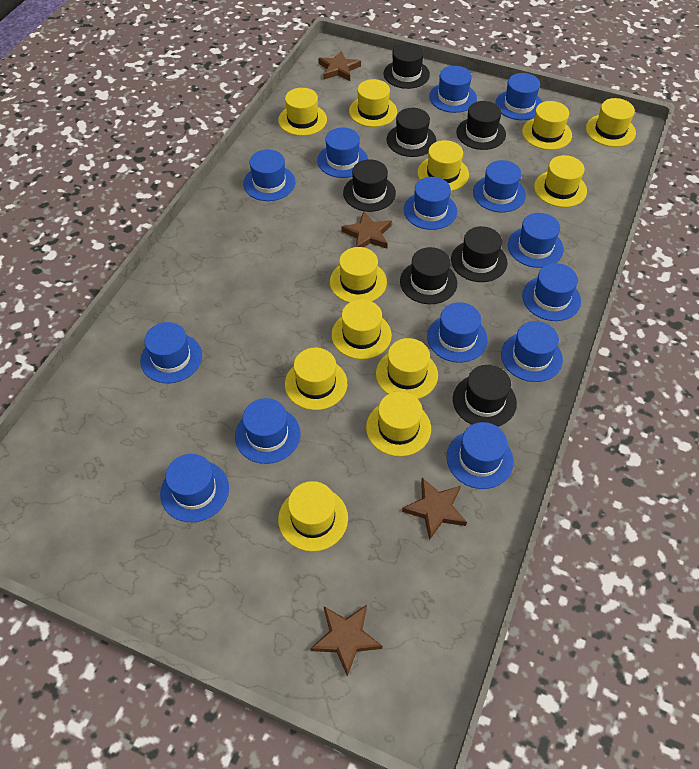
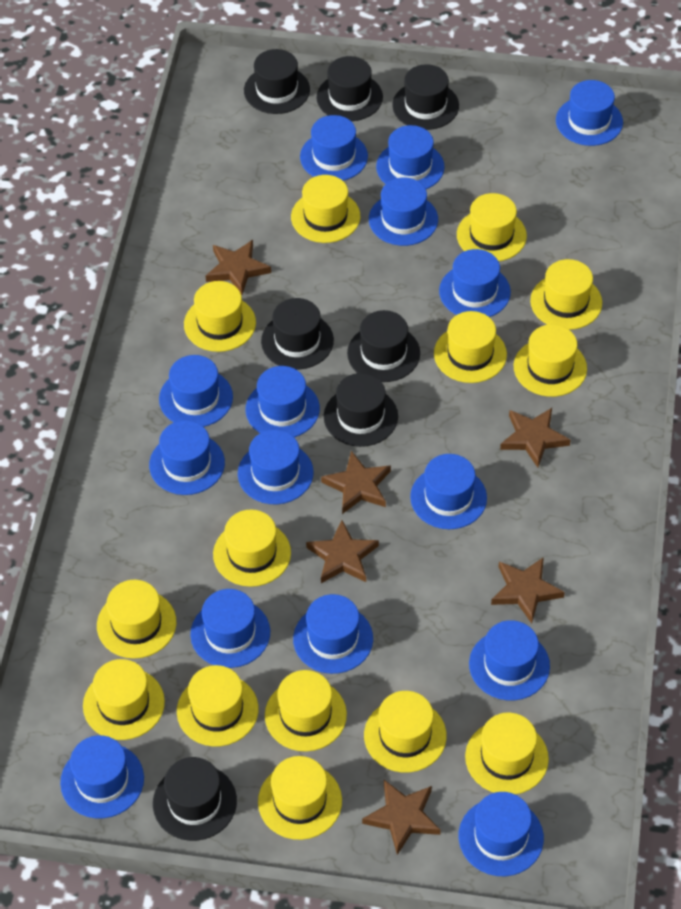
blue hat: [140,322,202,383] [160,454,229,522] [235,398,301,464] [243,150,295,201] [317,127,368,178] [404,177,457,230] [427,302,488,363] [429,66,477,113] [446,422,514,489] [473,160,526,213] [496,73,543,120] [501,321,563,382] [508,213,564,268] [522,263,581,321] = 14 -> [60,735,144,818] [149,420,225,495] [159,355,233,427] [190,589,270,668] [238,430,314,504] [245,366,320,437] [293,594,373,674] [300,115,368,181] [369,177,438,246] [376,125,445,189] [410,454,487,529] [439,249,511,317] [459,792,544,876] [469,620,550,700] [556,80,623,146] = 15
brown star: [311,605,382,676] [318,51,361,81] [341,211,392,248] [402,478,467,540] = 4 -> [206,240,271,295] [306,520,379,583] [321,451,391,514] [362,780,441,855] [491,557,565,624] [500,408,571,468] = 6
yellow hat: [278,88,327,136] [278,481,348,552] [285,348,347,410] [330,247,387,303] [331,299,392,359] [349,79,397,127] [366,391,431,457] [376,338,438,399] [417,140,469,191] [522,101,572,150] [534,155,587,207] [586,98,636,147] = 12 -> [83,659,165,740] [97,580,176,659] [177,665,258,747] [184,281,256,352] [213,509,291,587] [258,756,342,840] [265,670,347,752] [291,175,360,243] [364,691,447,773] [434,311,507,383] [457,193,527,261] [465,713,549,795] [514,324,587,397] [530,259,602,330] = 14

